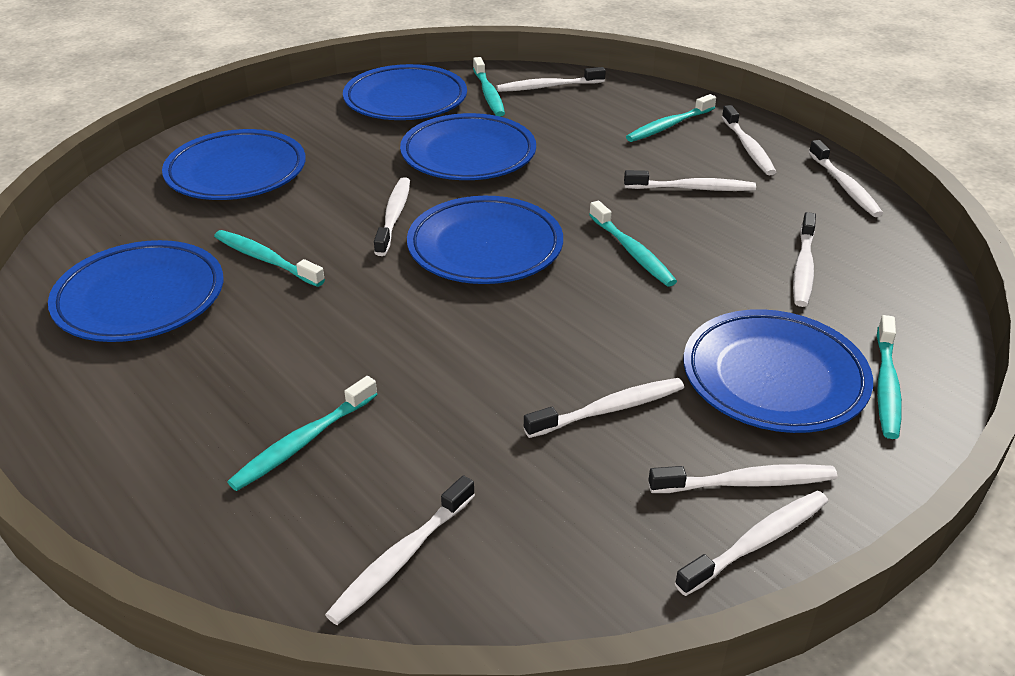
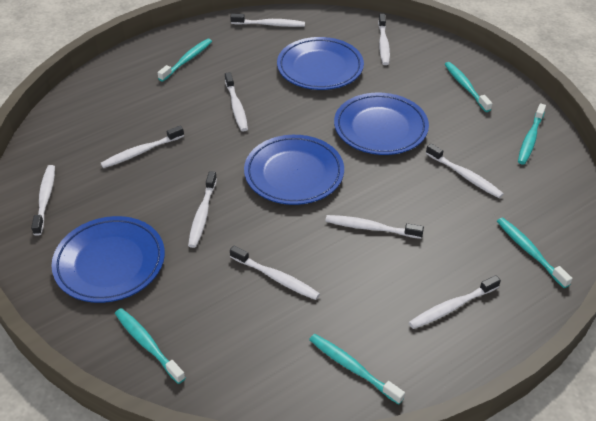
blue plate: [48,240,223,342] [162,129,306,200] [343,64,467,120] [400,113,536,180] [407,196,563,284] [684,309,873,433] = 6 -> [51,216,165,303] [244,135,344,205] [277,37,364,90] [334,93,429,155] = 4

